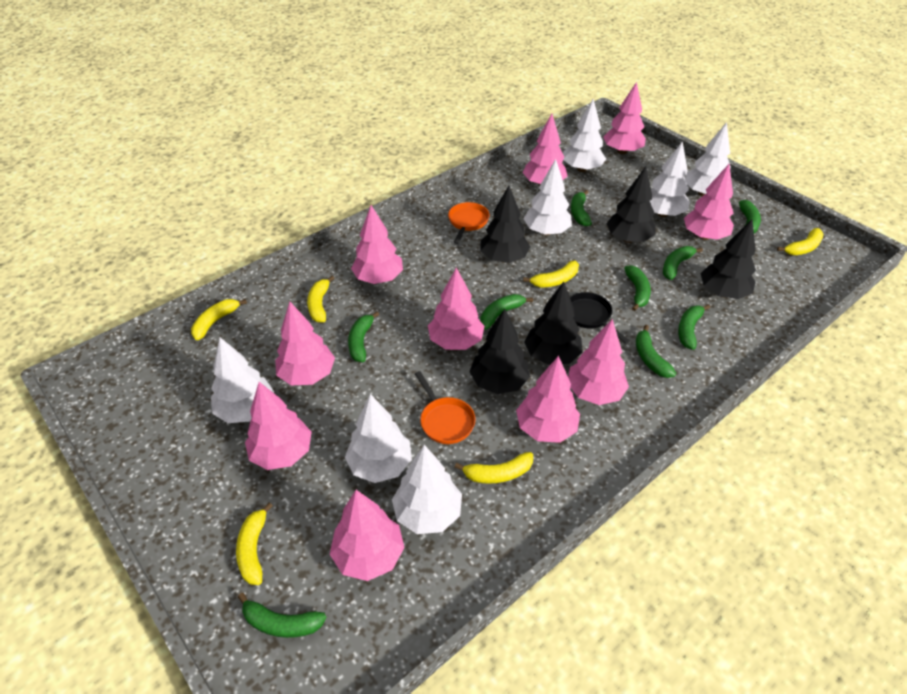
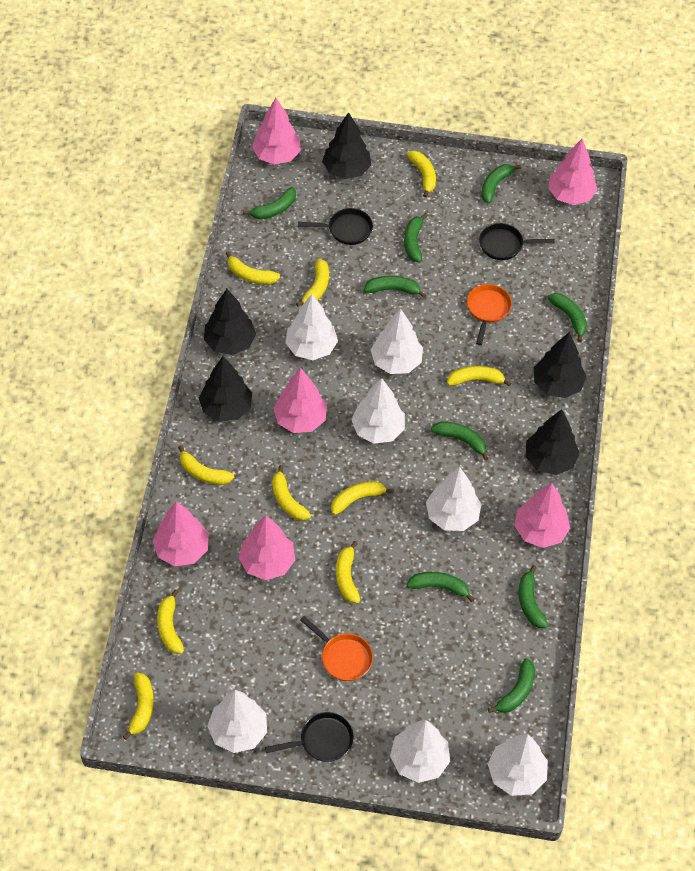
black pan: [570,292,630,344] = 1 -> [265,712,353,762] [298,208,373,245] [479,223,555,260] = 3
pink tree: [245,382,312,470] [275,302,335,385] [330,490,405,581] [351,205,403,284] [428,268,485,350] [516,356,580,443] [523,114,567,186] [568,319,629,405] [603,82,646,154] [684,164,734,240] = 10 -> [152,501,209,566] [238,515,295,580] [252,98,301,165] [273,367,327,433] [514,483,570,548] [548,139,598,205] = 6
yellow banana: [191,299,247,340] [236,503,273,585] [307,276,334,322] [455,452,533,484] [523,261,579,288] [777,228,824,255] = 6 -> [123,672,154,740] [157,590,184,654] [178,445,234,485] [225,251,280,284] [272,465,311,520] [296,259,329,307] [331,481,394,515] [336,541,360,603] [407,151,436,198] [447,366,511,386] = 10

